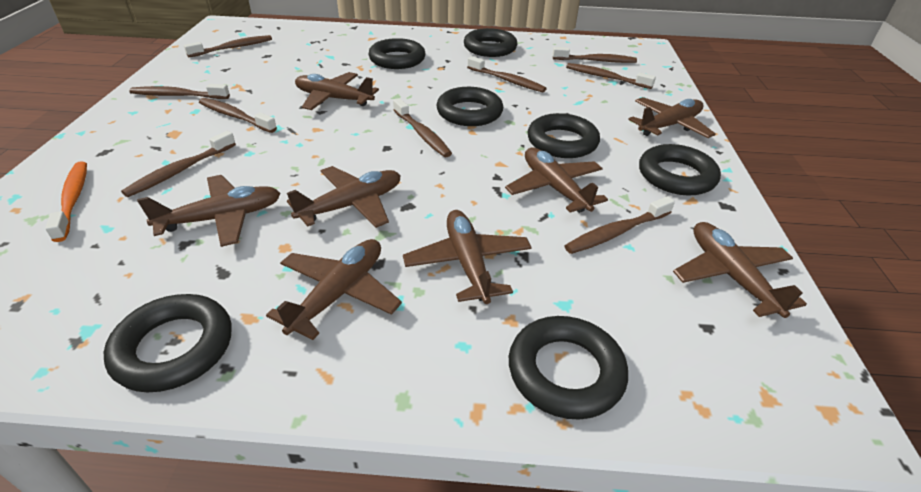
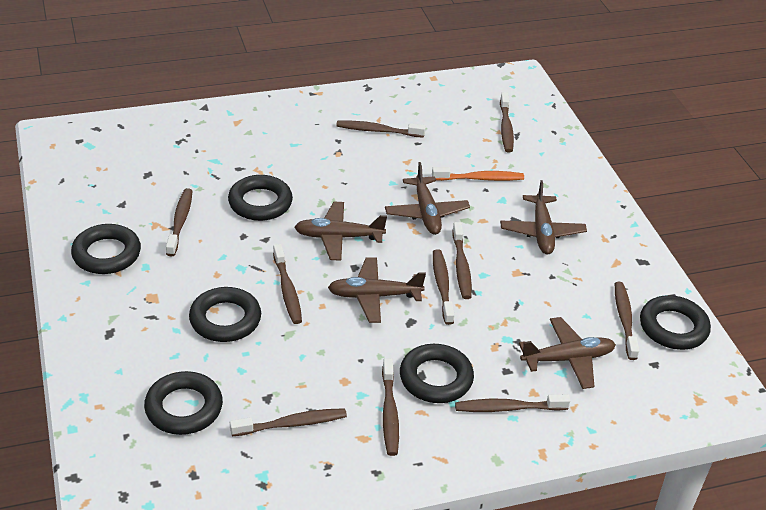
black ring: [104,294,232,392] [368,38,425,69] [437,87,503,126] [464,28,517,57] [509,316,628,420] [527,113,600,158] [639,144,721,196] = 7 -> [71,224,141,274] [144,371,223,435] [189,287,261,342] [228,175,293,221] [400,344,474,403] [640,295,711,350] = 6
brown plane: [137,175,280,247] [266,239,402,340] [287,166,401,228] [295,72,379,110] [403,210,532,304] [505,148,608,213] [628,97,716,138] [673,222,807,318] = 8 -> [294,202,387,261] [328,257,426,323] [385,162,470,235] [500,180,587,255] [519,317,616,389] = 5
brown toothbrush: [121,131,236,197] [129,84,230,99] [184,35,272,57] [199,98,277,133] [393,98,452,157] [467,56,547,93] [553,47,637,63] [564,196,675,254] [566,63,656,89] = 9 -> [166,188,192,256] [230,408,347,436] [273,244,302,324] [336,121,426,138] [382,358,399,456] [433,249,455,325] [452,222,472,299] [455,394,570,412] [500,92,514,152] [615,282,639,360] = 10

